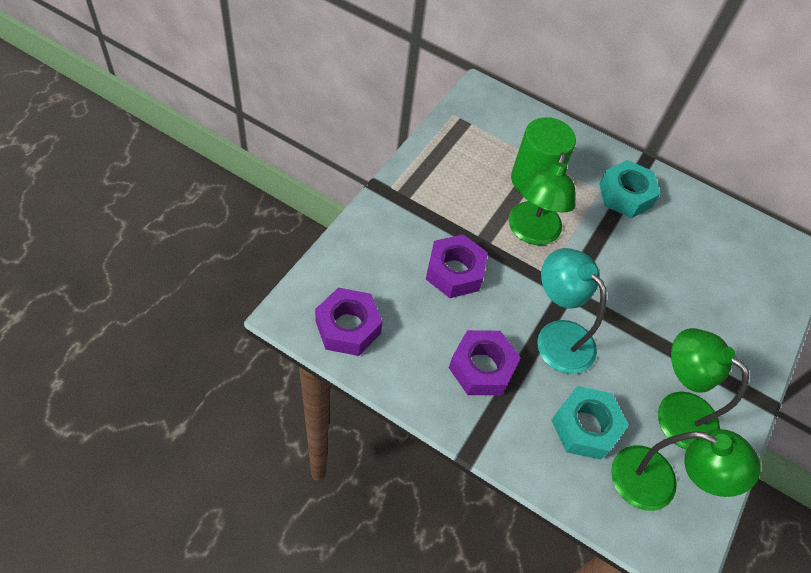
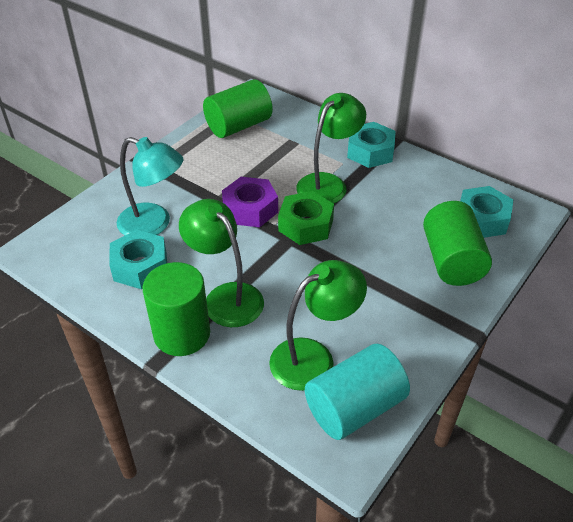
green cylinder: [511,117,576,193] = 1 -> [143,262,210,356] [203,79,273,138] [423,201,492,286] = 3
green nut: none = 0 -> [278,191,334,245] = 1
purple nut: [315,288,382,356] [426,234,488,298] [449,330,521,395] = 3 -> [222,177,278,227] = 1
turquoise cylinder: none = 0 -> [305,344,410,440] = 1
turquoise nut: [551,386,629,460] [600,160,660,218] = 2 -> [109,230,167,289] [347,122,396,168] [460,186,513,238] = 3

